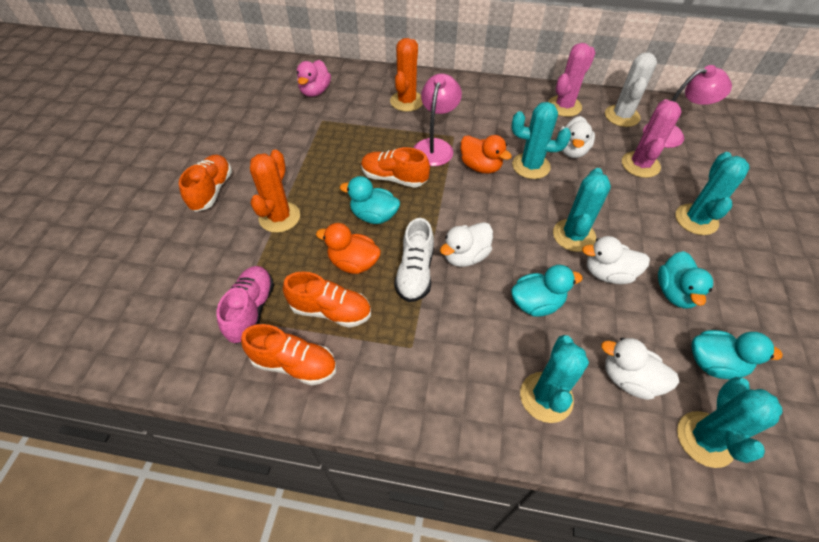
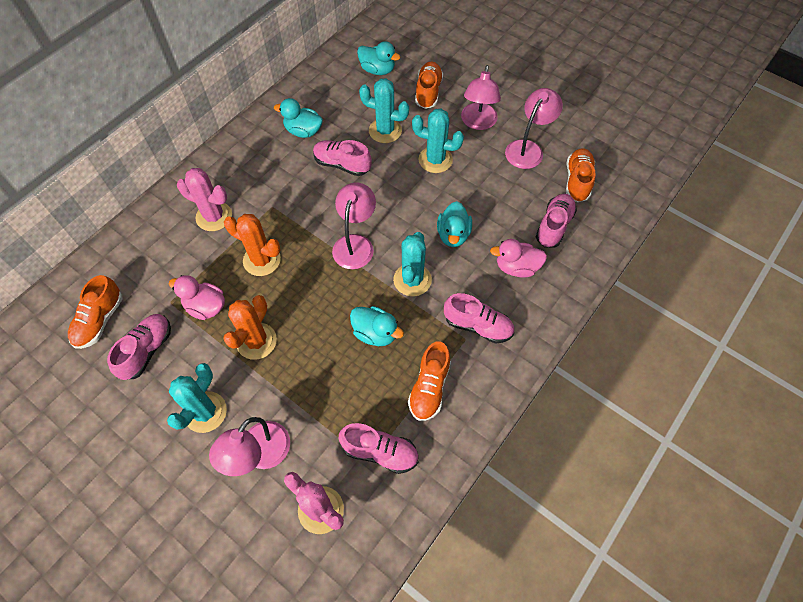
orange duck: [316,223,381,274] [461,135,512,174] = 2 -> none = 0
pink duck: [297,60,331,97] = 1 -> [169,275,225,320] [490,239,547,278] = 2
pink lamp: [413,74,462,166] [643,65,732,148] = 2 -> [209,417,290,476] [332,182,376,269] [461,65,501,130] [505,88,563,169] = 4
pink shoe: [217,266,274,344] = 1 -> [107,314,171,380] [313,140,372,176] [339,423,419,474] [444,293,514,344] [536,194,577,247] = 5
turquoise cactus: [511,102,571,179] [520,335,589,423] [553,168,611,252] [675,152,750,235] [677,377,783,468] = 5 -> [167,363,227,433] [359,78,409,143] [393,232,432,297] [412,108,464,173] = 4
white cactus: [605,52,657,127] = 1 -> none = 0
white duck: [440,222,493,267] [560,116,595,158] [582,236,650,284] [601,338,679,400] = 4 -> none = 0
white shoe: [394,218,434,302] = 1 -> none = 0

